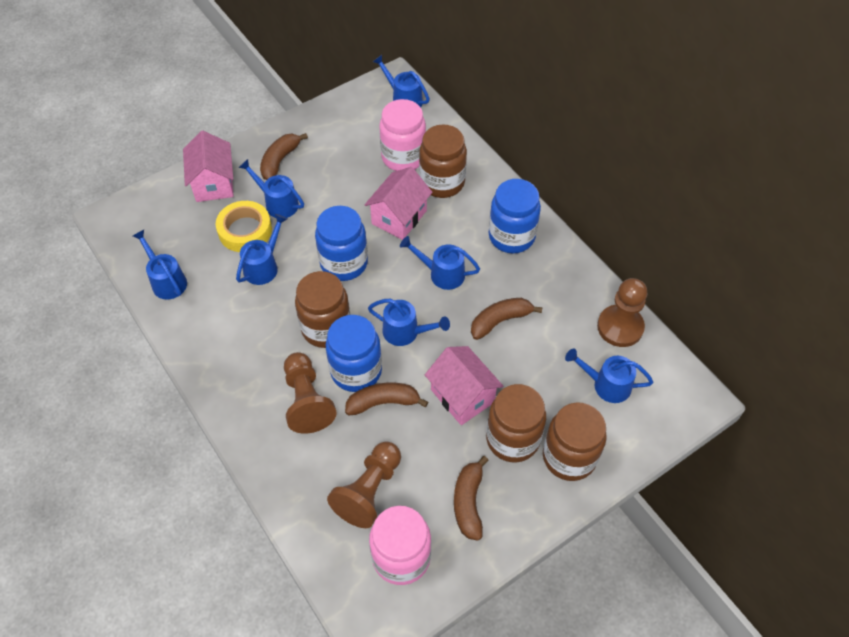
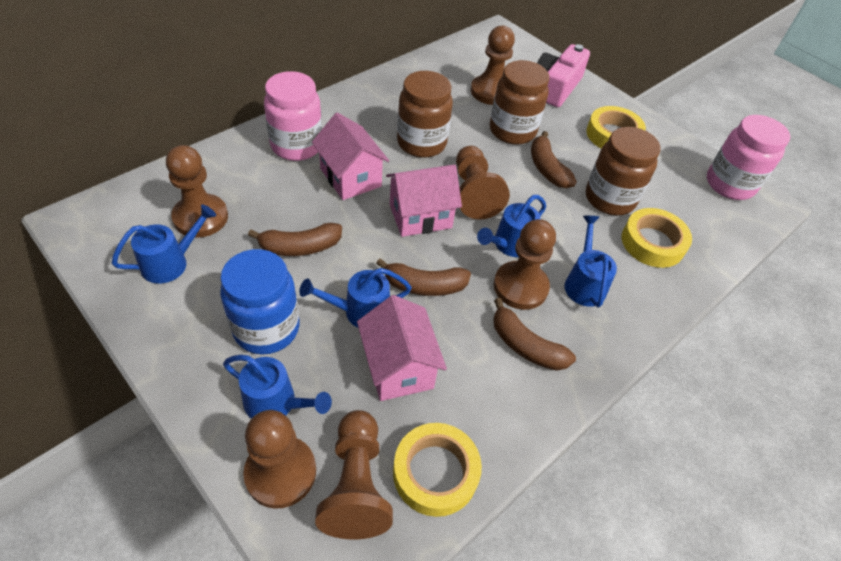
blue jar: [315,206,368,281] [326,315,382,392] [489,179,541,253] = 3 -> [220,249,300,354] = 1
blue watering can: [133,230,187,300] [236,214,287,285] [238,159,304,218] [368,299,450,346] [373,55,430,107] [400,236,480,290] [565,348,653,403] = 7 -> [112,204,216,284] [223,355,332,419] [299,268,412,328] [477,195,546,257] [565,216,617,307] = 5
brown jar: [295,271,350,348] [419,124,467,198] [486,384,546,463] [543,403,607,481] = 4 -> [397,71,453,158] [490,60,549,145] [586,127,661,215] = 3
brown pawn: [284,352,337,434] [327,442,401,528] [597,278,647,347] = 3 -> [166,145,228,238] [243,410,316,509] [315,410,393,539] [456,146,510,220] [471,26,515,105] [494,219,556,310] = 6
pink camera: none = 0 -> [537,44,590,107] = 1
yellow tape: [216,201,272,252] = 1 -> [393,423,482,517] [586,106,646,149] [622,208,692,268] = 3

